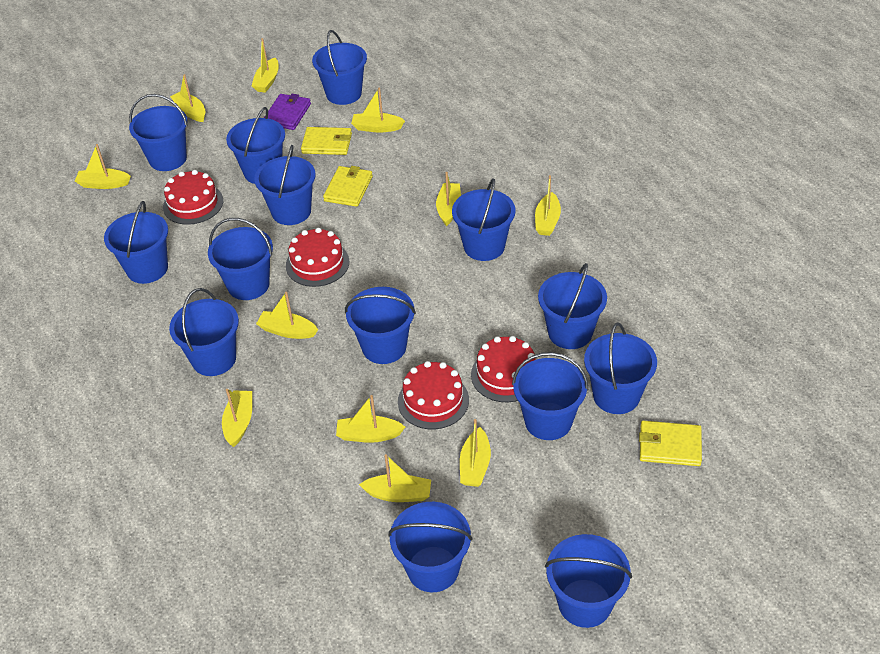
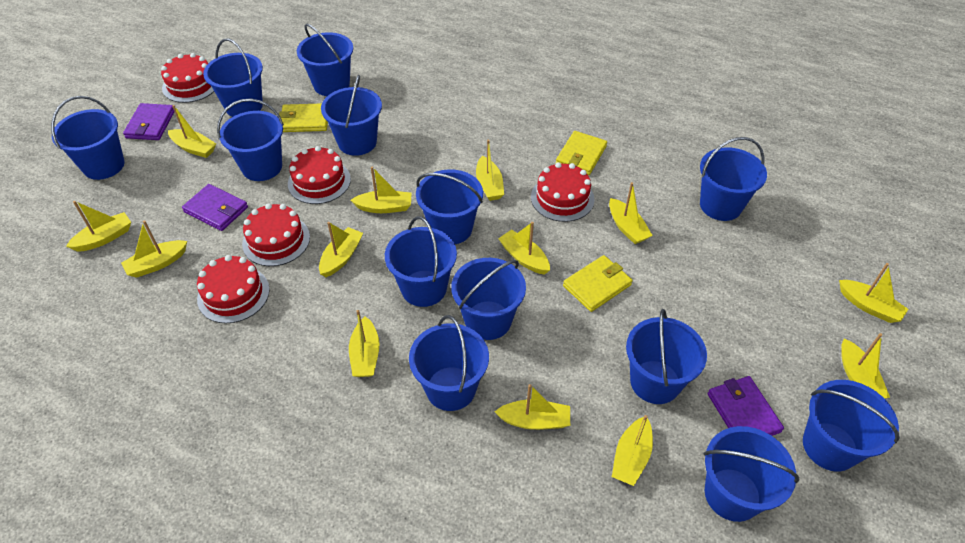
blue bucket: [104,201,168,284] [129,94,188,171] [169,288,239,376] [208,218,273,300] [226,107,285,184] [254,145,316,225] [312,30,367,105] [345,287,416,364] [388,502,473,592] [452,178,515,261] [512,352,588,440] [538,263,607,349] [545,534,632,628] [584,322,657,414] = 14 -> [51,96,125,180] [203,38,263,117] [217,99,284,181] [297,24,353,96] [321,75,382,156] [385,216,457,307] [409,315,489,411] [416,169,483,244] [451,258,526,340] [626,309,707,404] [700,137,767,221] [704,426,799,522] [803,380,900,472] = 13
purple wallet: [264,94,311,130] = 1 -> [123,103,174,140] [182,184,248,231] [708,376,784,436] = 3
red cake: [163,170,223,225] [286,228,349,287] [398,361,469,429] [471,336,536,402] = 4 -> [161,53,214,103] [197,255,270,323] [242,203,310,266] [288,146,351,204] [531,162,595,222] = 5
yellow boat: [75,144,131,189] [170,74,205,122] [222,389,252,447] [252,38,279,93] [256,292,318,339] [336,395,405,443] [351,88,405,132] [359,454,431,502] [436,172,461,226] [460,419,491,487] [535,175,561,236] = 11 -> [66,201,131,252] [121,220,187,278] [168,105,216,158] [319,222,363,277] [349,310,379,377] [351,167,411,213] [476,139,504,201] [495,384,570,430] [498,222,550,275] [609,182,653,244] [612,415,653,486] [839,263,908,323] [842,333,890,398] = 13

